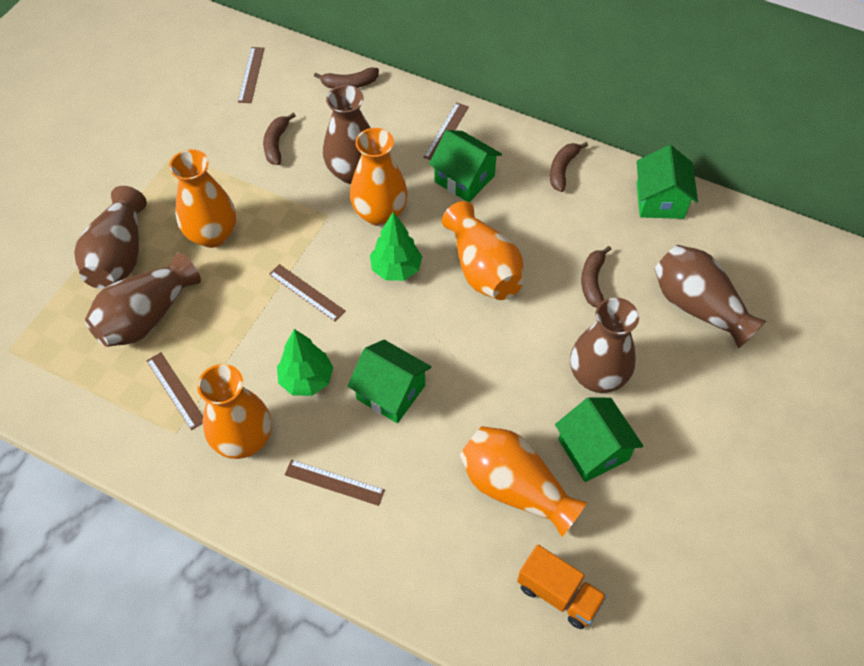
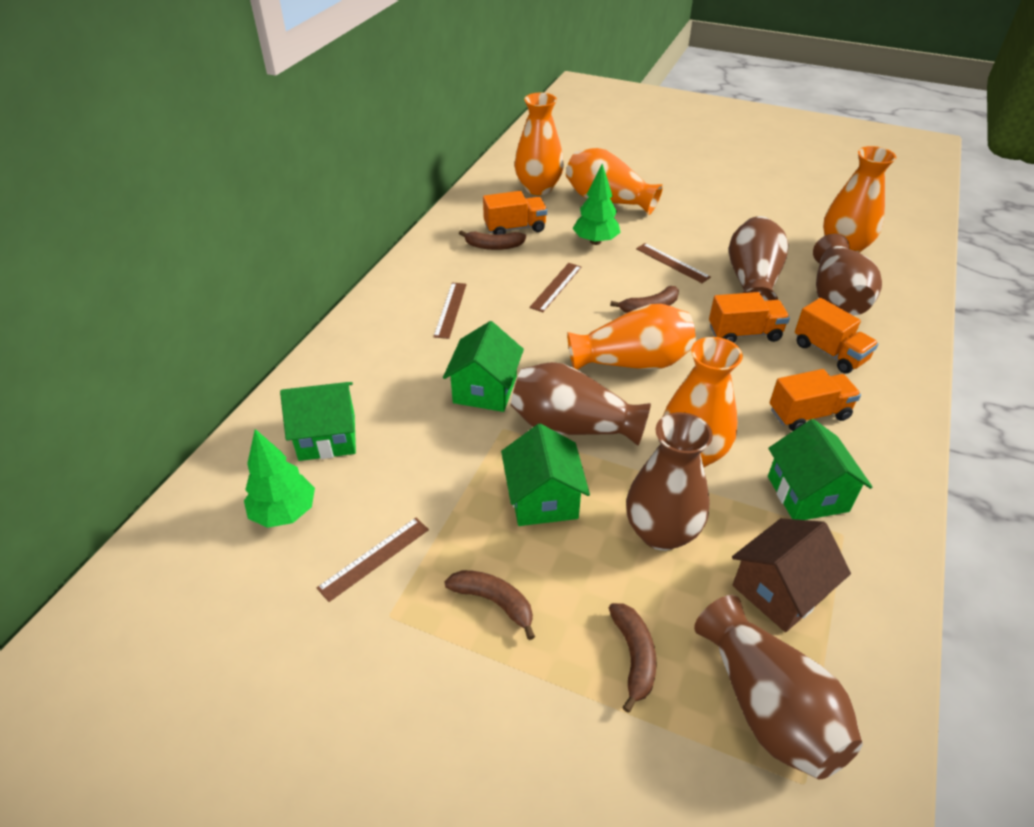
brown house: none = 0 -> [732,518,851,632] = 1
brown ruler: [146,352,203,430] [238,47,264,103] [269,264,346,322] [285,460,385,506] [423,102,469,160] = 5 -> [316,518,429,602] [433,283,467,339] [529,263,581,312] [636,243,711,283] = 4
orange truck: [517,545,607,629] = 1 -> [483,191,547,235] [709,292,790,343] [770,369,861,431] [795,298,879,374] = 4

